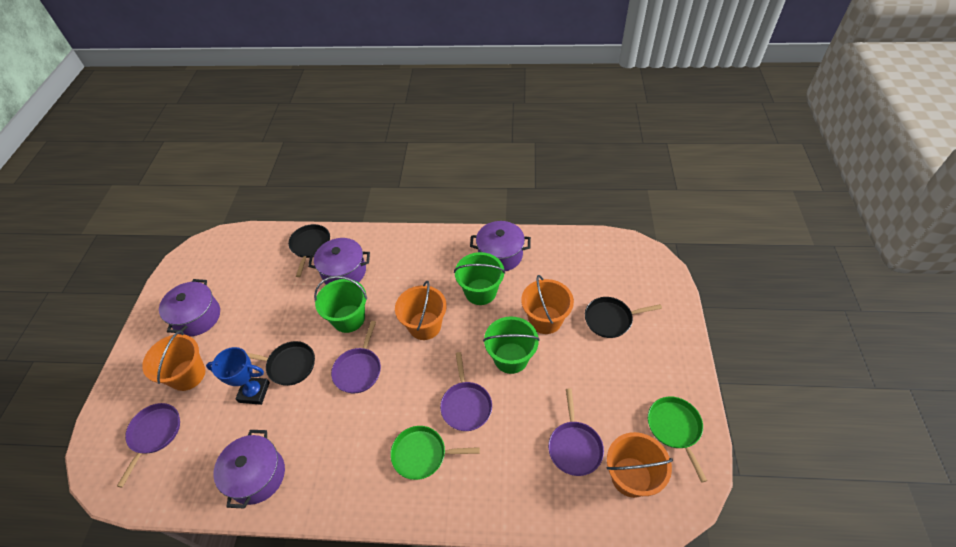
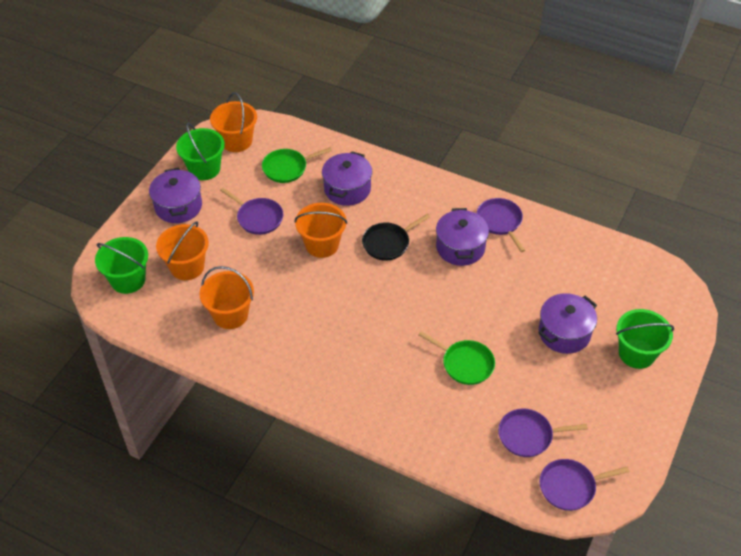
black pan: [247,341,315,386] [288,224,330,277] [585,297,662,338] = 3 -> [362,214,430,261] = 1
blue trophy: [206,347,270,405] = 1 -> none = 0

